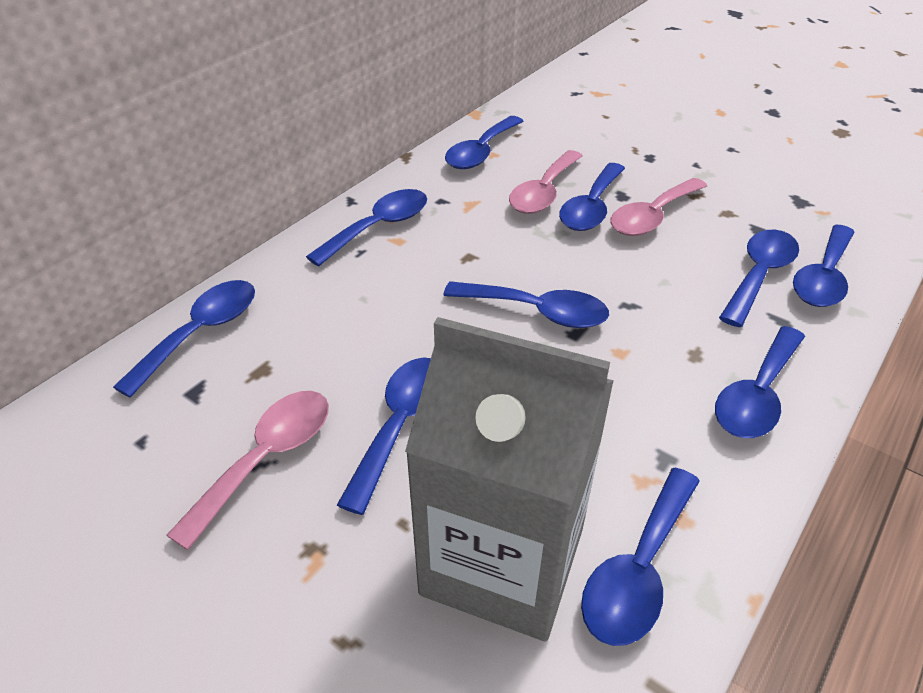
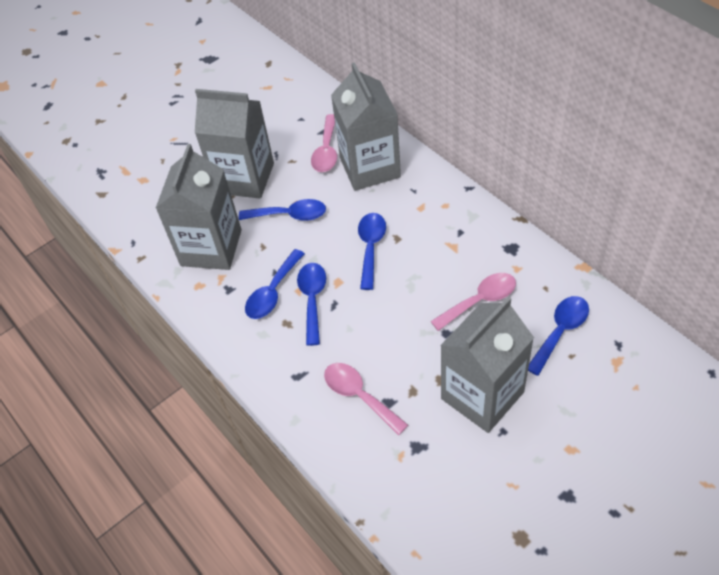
blue spoon: [113,280,255,398] [306,189,427,266] [337,358,431,515] [443,281,609,328] [445,116,523,169] [559,163,625,231] [581,468,700,646] [715,326,805,438] [719,230,799,327] [793,225,855,307] = 10 -> [239,199,326,221] [245,249,305,319] [297,263,326,346] [358,213,386,290] [528,296,589,376] = 5
grey carton: [405,317,614,642] = 1 -> [156,144,241,270] [195,89,274,199] [331,62,401,191] [440,297,534,433] = 4

